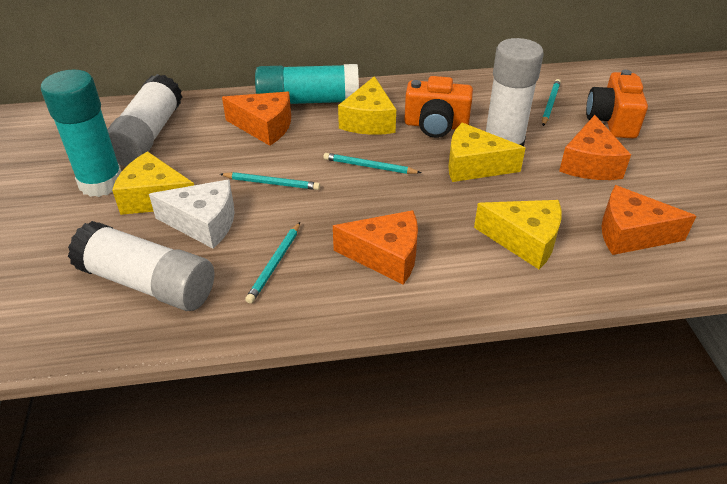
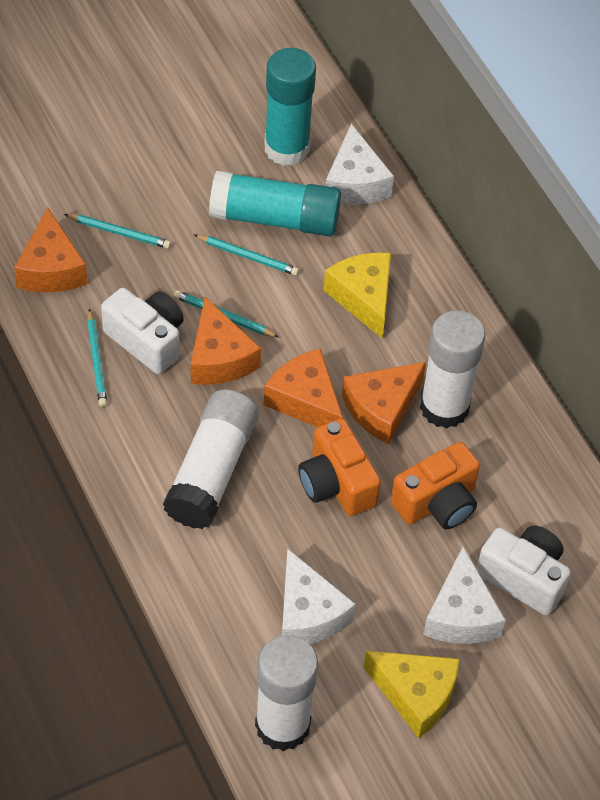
white camera: none = 0 -> [101,288,184,374] [477,526,571,615] = 2
white cheese: [149,180,235,249] = 1 -> [282,548,356,644] [325,123,394,205] [423,546,506,644] = 3
yellow cheese: [112,151,194,215] [338,76,396,135] [448,123,525,182] [474,200,562,269] = 4 -> [323,252,391,338] [363,651,459,738] = 2

